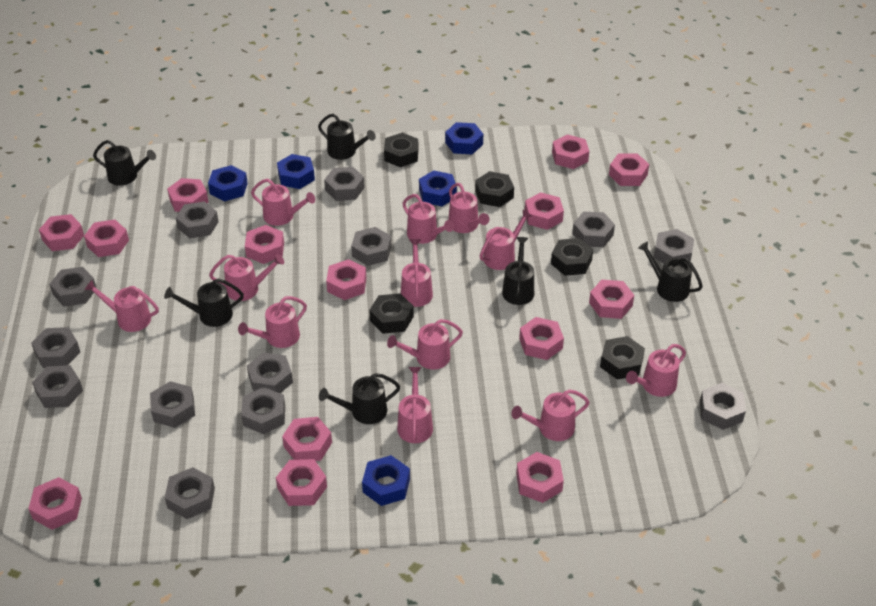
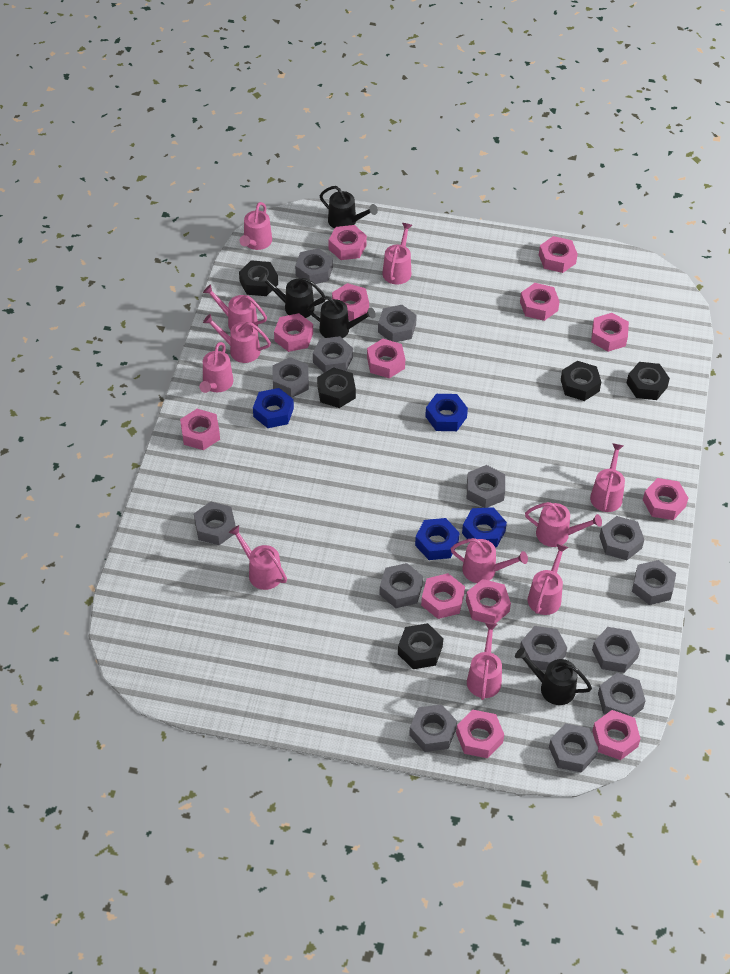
black watering can: [93,140,156,186] [164,278,244,327] [318,114,376,160] [319,373,400,424] [502,237,534,305] [638,241,703,302] = 6 -> [258,273,325,318] [308,296,376,338] [320,186,378,229] [515,648,592,705] = 4
blue nut: [208,165,248,202] [277,154,315,189] [362,455,410,506] [419,170,457,206] [445,122,483,154] = 5 -> [253,388,294,428] [415,518,460,560] [425,394,468,431] [462,507,507,547] = 4
grey nut: [31,327,80,368] [32,365,83,408] [49,267,96,306] [150,381,195,428] [165,467,215,519] [176,201,219,238] [241,387,285,434] [247,352,293,393] [324,167,365,201] [351,227,392,266] [572,212,615,247] [654,229,694,264] [700,383,746,430] = 13 -> [194,501,236,545] [272,357,309,398] [295,248,333,284] [313,336,353,373] [378,305,417,342] [379,563,423,608] [409,704,457,752] [467,465,505,508] [520,626,567,671] [549,723,599,773] [592,627,640,673] [598,673,646,717] [599,516,644,560] [632,560,676,605] = 14
pink nut: [28,477,82,530] [39,214,84,251] [84,219,129,257] [167,178,209,212] [245,225,284,264] [276,459,327,506] [282,417,332,461] [326,259,366,300] [516,452,564,503] [519,317,564,360] [525,192,564,230] [552,134,589,169] [589,280,634,319] [609,153,649,186] = 14 -> [180,409,220,450] [274,313,313,352] [329,225,367,260] [332,283,369,321] [367,339,405,378] [421,573,465,619] [456,709,504,758] [466,579,511,623] [520,283,560,321] [539,236,578,273] [591,313,629,352] [592,710,640,760] [643,478,688,520] = 13
pink watering can: [84,280,159,332] [209,254,284,301] [238,296,307,348] [251,179,315,226] [387,319,463,370] [397,367,433,443] [401,239,433,307] [402,194,454,244] [448,183,489,233] [480,210,532,270] [512,389,590,441] [626,344,686,397] = 12 -> [199,342,233,393] [203,284,267,331] [203,314,271,363] [229,525,287,590] [240,202,272,250] [382,223,412,284] [451,538,528,583] [467,622,502,700] [525,502,602,547] [528,543,568,615] [590,443,625,512] = 11

